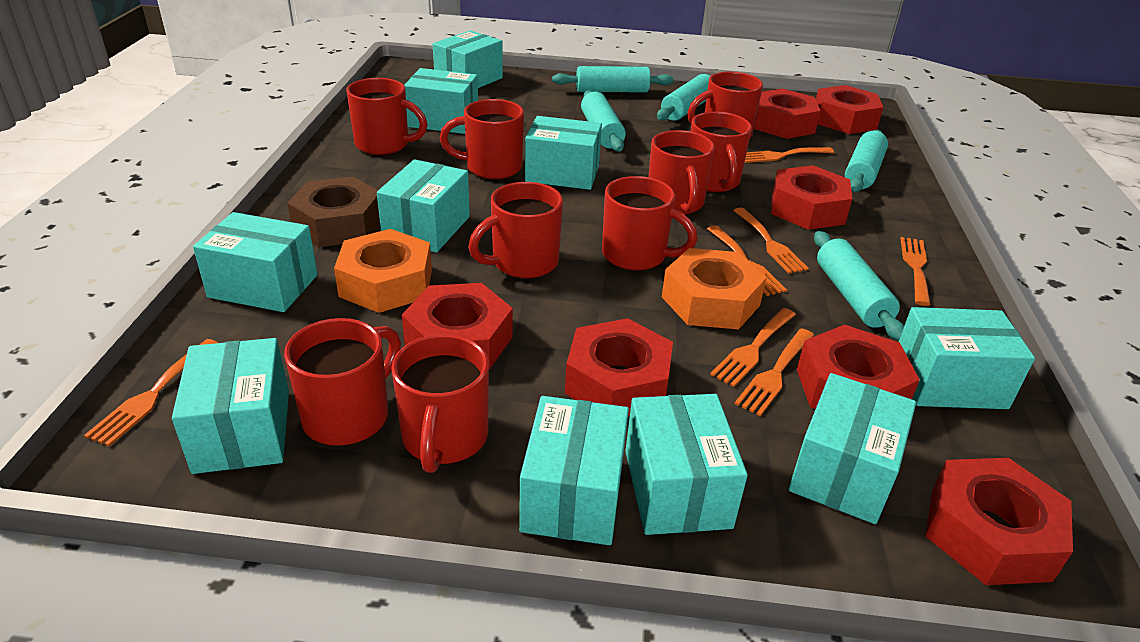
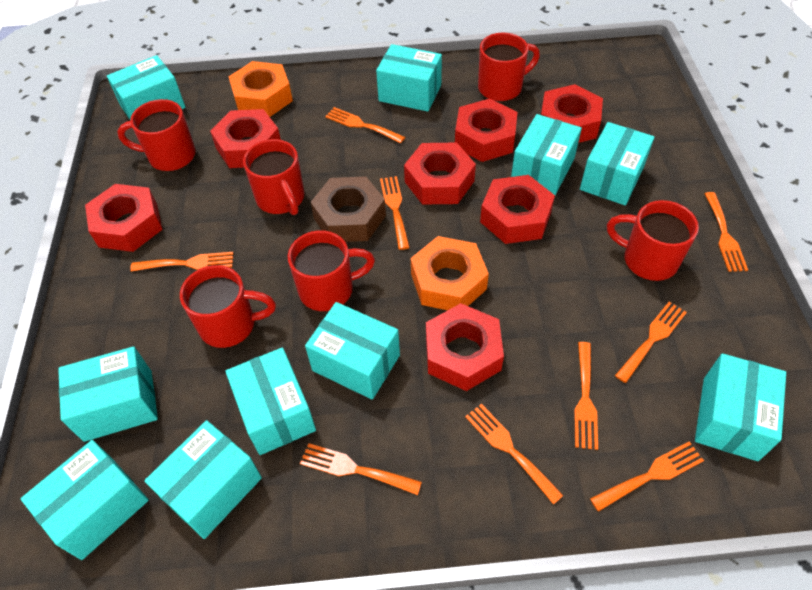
orange fork: [84,339,218,446] [707,226,787,296] [710,308,796,387] [733,208,809,273] [734,328,814,416] [745,147,834,163] [900,237,930,306] = 7 -> [130,252,234,272] [300,443,422,495] [325,107,405,143] [380,176,410,250] [465,404,564,505] [574,342,598,450] [590,441,704,512] [615,302,687,383] [704,192,748,272] = 9
red mug: [284,318,401,446] [346,78,428,155] [391,334,489,473] [440,99,524,179] [468,182,563,278] [602,176,698,271] [648,130,715,215] [687,72,763,138] [691,112,752,192] = 9 -> [117,99,196,171] [180,265,276,348] [243,139,305,215] [288,230,375,311] [478,33,540,101] [607,200,699,281] = 6
turquoise rolling pin: [552,66,674,92] [581,90,626,152] [657,74,710,121] [814,231,904,341] [845,130,888,192] = 5 -> none = 0

